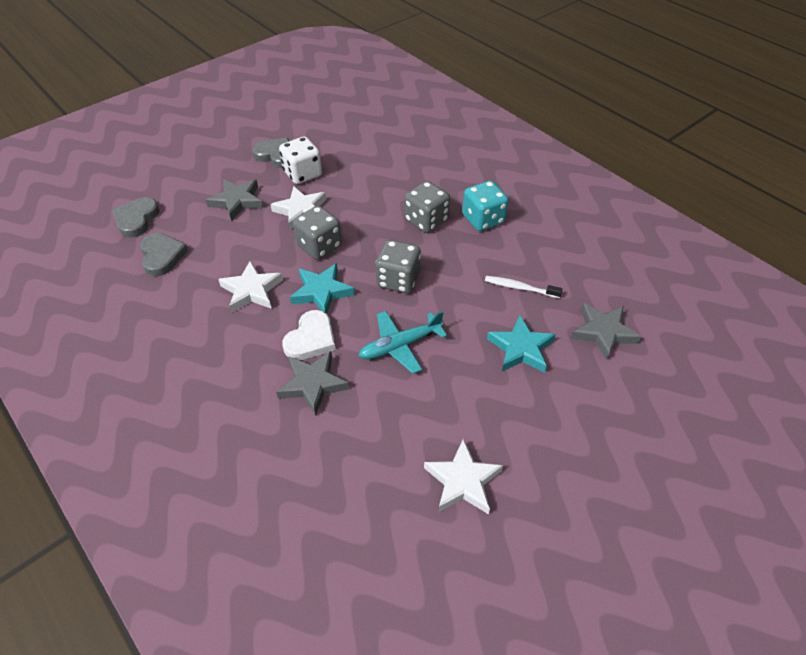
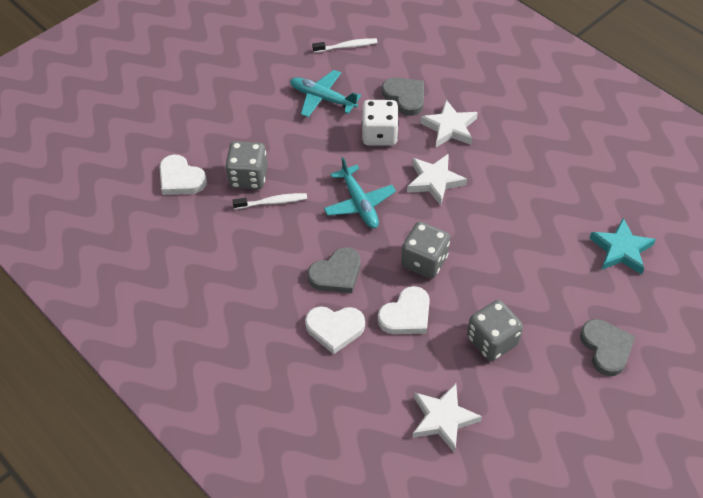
grey star: [206,179,263,221] [276,351,349,416] [571,303,641,360] = 3 -> none = 0
turquoise dice: [462,181,509,231] = 1 -> none = 0
turquoise plane: [359,311,447,374] = 1 -> [290,70,361,117] [324,157,396,228] = 2
turquoise star: [290,263,354,314] [487,315,556,373] = 2 -> [590,218,656,274] = 1
white heart: [282,310,336,360] = 1 -> [159,155,207,195] [305,306,365,354] [378,286,430,334] = 3
white toothbrush: [485,276,562,298] = 1 -> [232,193,307,209] [312,38,378,53] = 2

